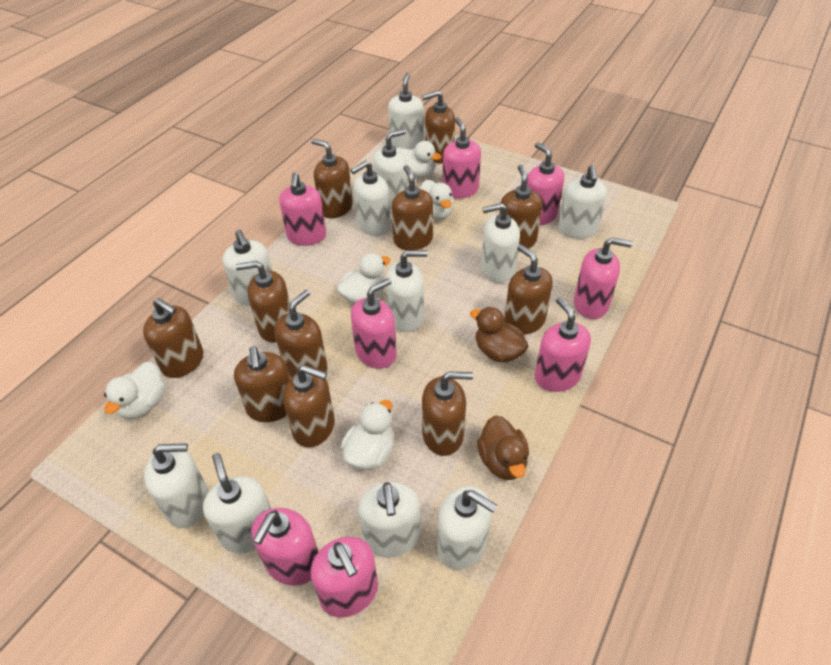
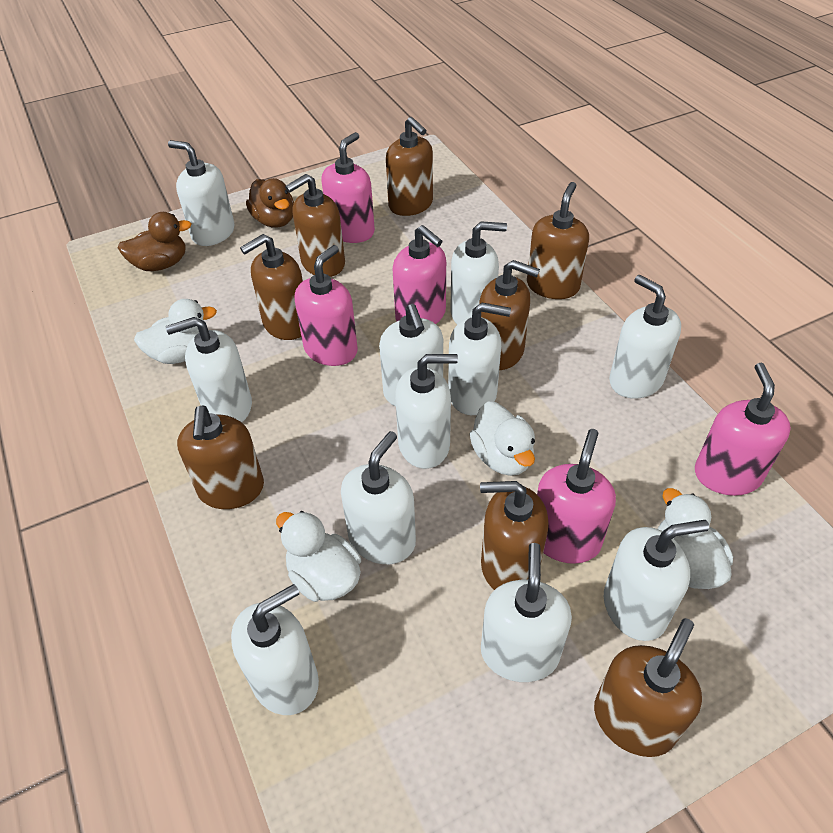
brown soap dispenser: [143,298,203,378] [234,346,290,422] [236,261,290,343] [274,290,327,378] [283,365,335,447] [311,139,353,218] [392,165,433,250] [422,90,455,164] [422,372,473,456] [499,165,543,251] [504,244,553,335] = 11 -> [177,405,264,509] [240,234,303,340] [285,174,345,277] [386,117,433,216] [479,260,540,370] [480,481,548,590] [527,182,589,299] [594,618,702,757] = 8
pink soap dispenser: [251,508,318,586] [279,172,326,246] [311,537,378,618] [351,278,397,369] [442,117,481,199] [527,142,564,225] [535,297,591,392] [574,238,632,319] = 8 -> [295,245,358,366] [321,132,375,243] [393,225,446,324] [537,429,616,564] [695,363,791,496] = 5
white duck: [104,362,165,419] [337,253,391,304] [340,400,394,470] [396,141,442,178] [420,180,454,220] = 5 -> [134,299,217,364] [276,511,361,602] [470,402,535,476] [658,488,733,589] = 4

